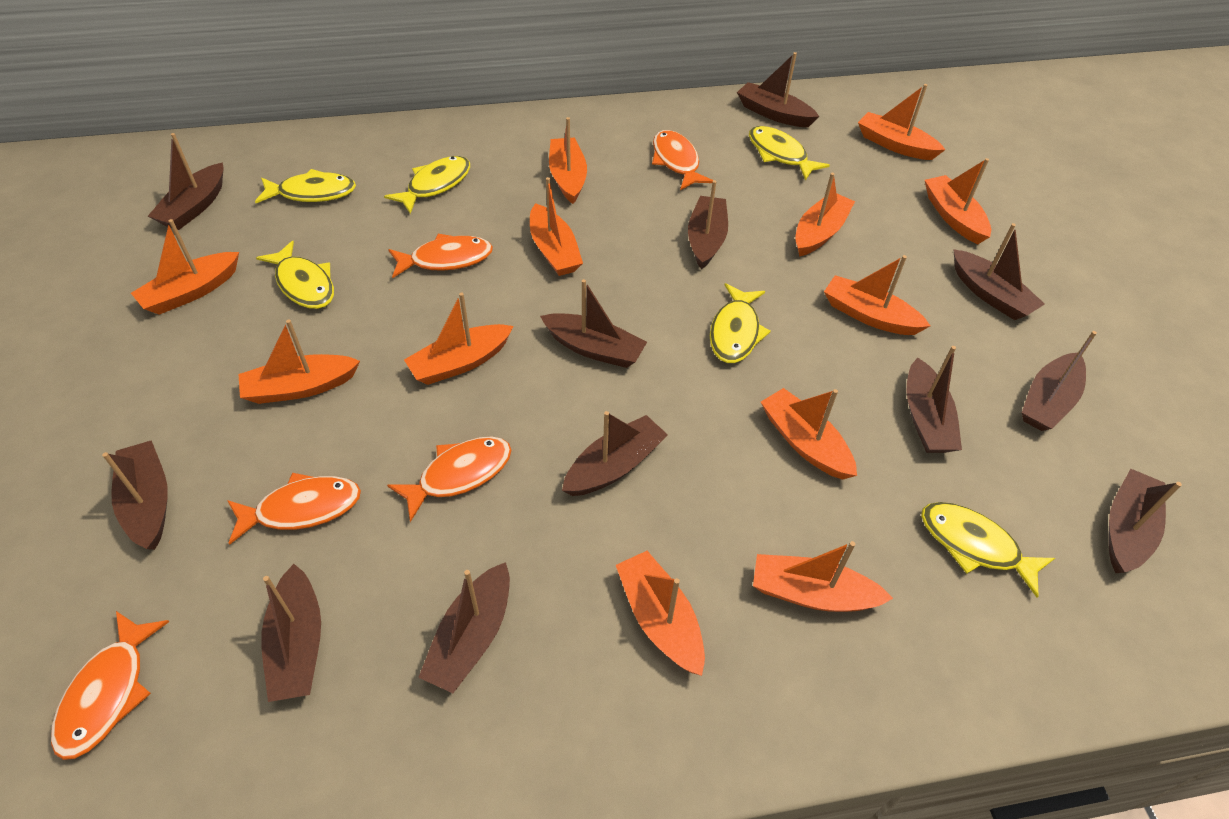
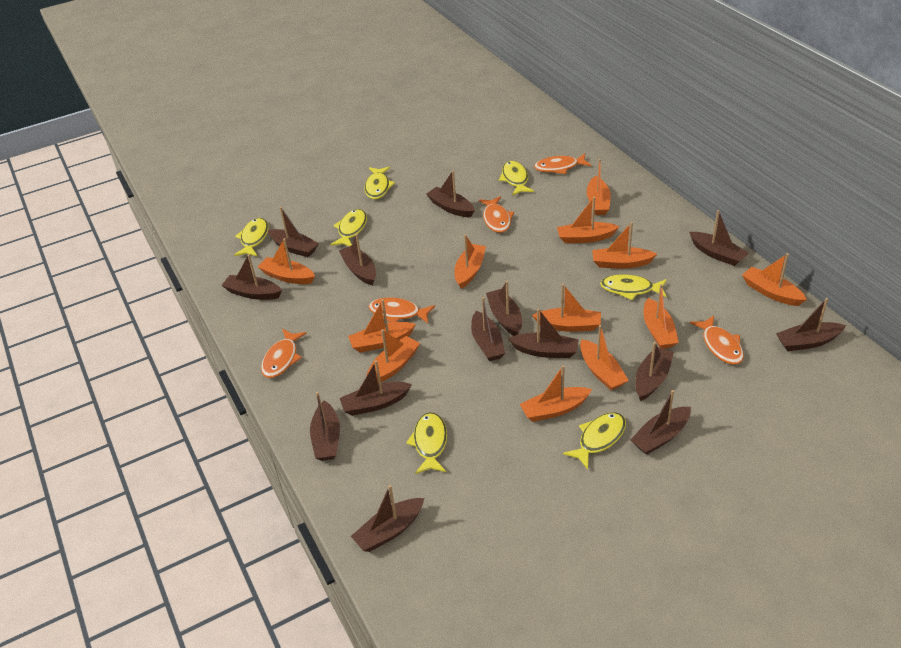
brown boat: [102,440,168,550] [148,133,223,230] [261,564,321,702] [418,562,510,693] [540,279,647,368] [562,411,668,496] [688,180,728,269] [737,52,819,127] [907,346,962,453] [953,223,1045,320] [1022,331,1097,431] [1108,469,1182,573] = 12 -> [221,254,282,300] [268,207,319,257] [310,392,340,461] [339,234,376,286] [340,360,412,416] [351,485,424,552] [426,171,475,217] [471,297,505,361] [486,281,522,336] [508,309,579,358] [630,390,691,455] [635,342,674,401] [689,210,749,266] [776,298,846,351] = 14
yellow fish: [255,169,356,203] [256,241,334,309] [384,156,470,214] [710,283,771,363] [749,126,830,181] [921,502,1055,598] = 6 -> [234,218,269,256] [330,209,367,246] [364,166,395,199] [406,412,447,474] [499,161,534,196] [563,412,626,469] [600,274,667,300] = 7

